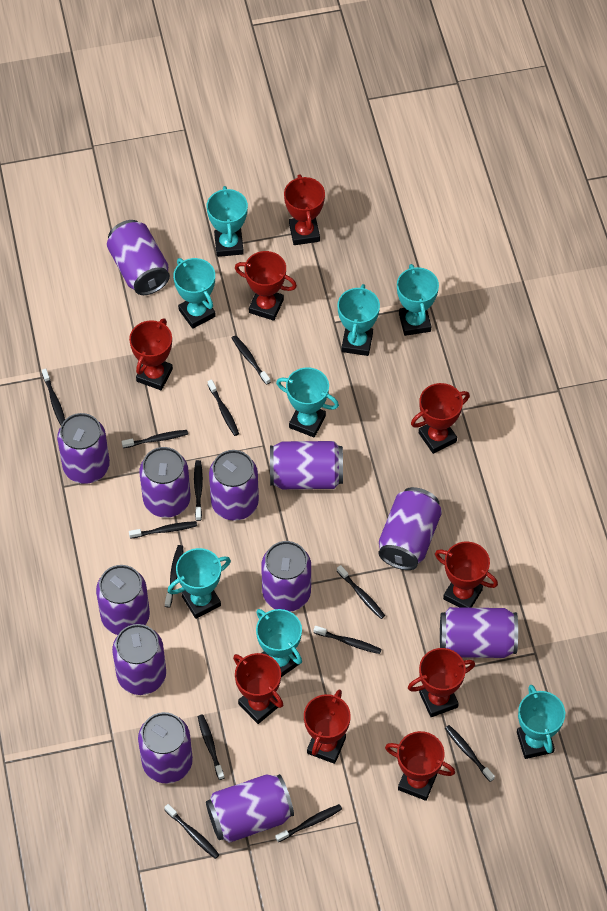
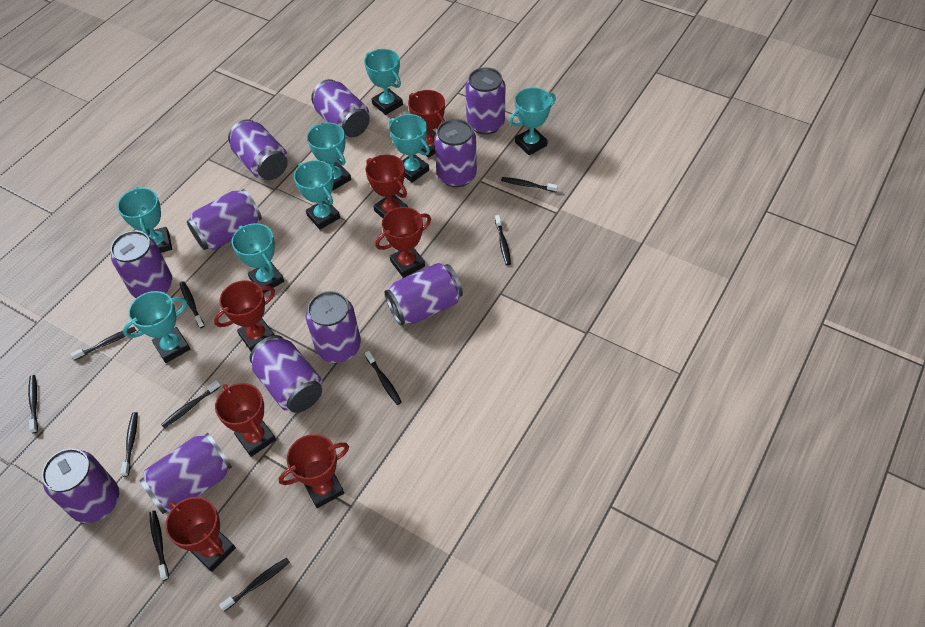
black toothbrush: [42,369,65,425] [122,430,188,448] [129,521,197,539] [164,804,219,859] [165,545,183,608] [194,460,203,521] [197,714,225,780] [208,380,239,436] [232,335,270,385] [275,804,342,842] [314,626,381,654] [337,565,385,619] [445,725,495,782] = 13 -> [28,375,38,433] [71,327,136,360] [121,412,138,477] [149,510,169,581] [161,380,221,428] [179,281,204,328] [219,558,290,611] [365,351,402,405] [495,215,511,265] [501,177,558,192] = 10
purple can: [57,413,110,484] [96,565,150,635] [107,220,170,295] [112,624,166,695] [138,712,193,783] [140,447,191,518] [206,774,294,843] [209,450,259,521] [261,541,311,612] [270,441,343,489] [379,487,442,570] [440,607,518,658] = 12 -> [42,448,119,523] [111,231,172,298] [139,432,232,514] [187,189,262,250] [228,119,288,180] [250,335,322,413] [306,291,361,363] [311,79,370,137] [385,263,463,326] [434,119,477,187] [466,67,506,135] = 11
red trophy: [129,318,173,390] [233,653,283,724] [235,251,297,321] [284,174,325,245] [304,689,351,764] [385,731,455,801] [408,648,475,717] [411,383,470,454] [435,542,498,608] = 9 -> [165,497,236,572] [214,280,275,351] [215,383,276,457] [279,434,349,508] [366,154,408,218] [375,207,431,278] [408,90,445,158] = 7

